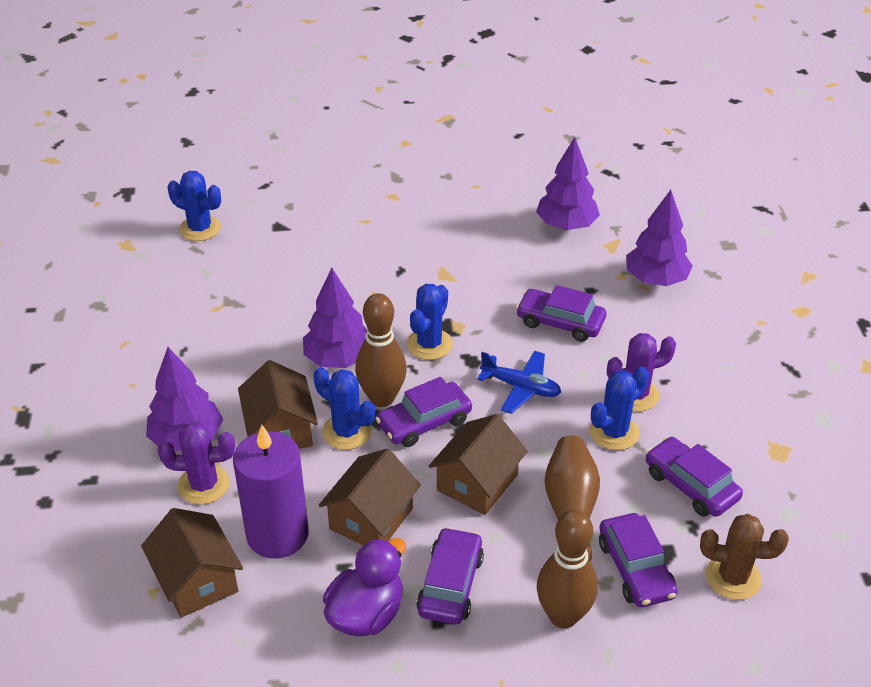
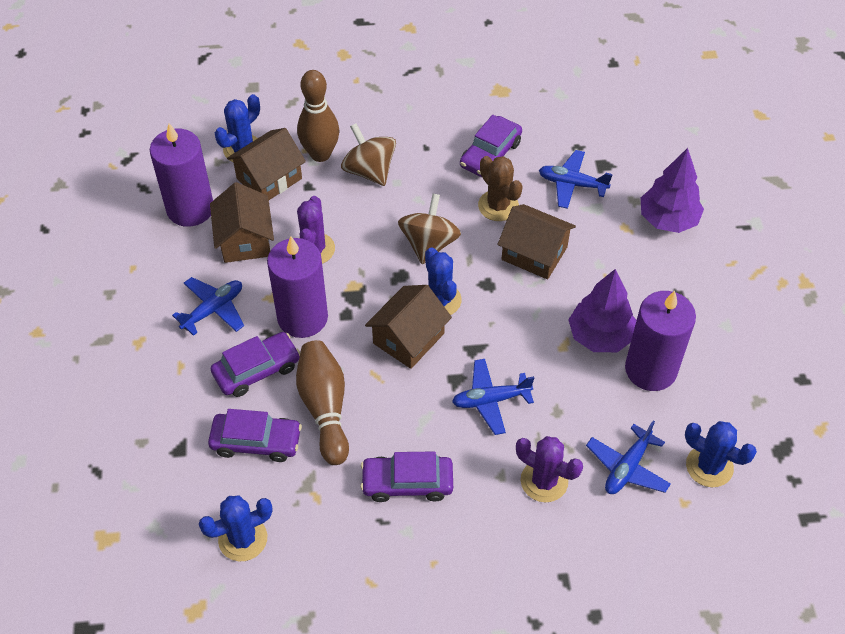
blue plane: [477,351,561,414] = 1 -> [172,277,244,336] [452,359,534,435] [539,150,613,209] [586,421,671,494] = 4
brown bowling pin: [355,293,407,407] [537,510,598,628] [545,435,600,562] = 3 -> [296,340,349,465] [297,70,339,162] = 2
brown spinning top: none = 0 -> [341,123,396,186] [398,194,461,264] = 2
purple candle: [233,425,308,559] = 1 -> [150,123,213,227] [267,236,328,338] [625,291,696,391] = 3
purple car: [376,377,472,447] [416,527,484,625] [516,285,606,342] [599,513,678,607] [646,437,743,517] = 5 -> [208,409,302,462] [211,332,300,397] [360,451,453,502] [460,115,522,177] = 4
purple duck: [323,538,406,637] = 1 -> none = 0
purple tree: [146,347,223,451] [303,268,367,368] [536,137,600,230] [626,190,693,286] = 4 -> [569,269,636,352] [641,148,704,233] = 2

